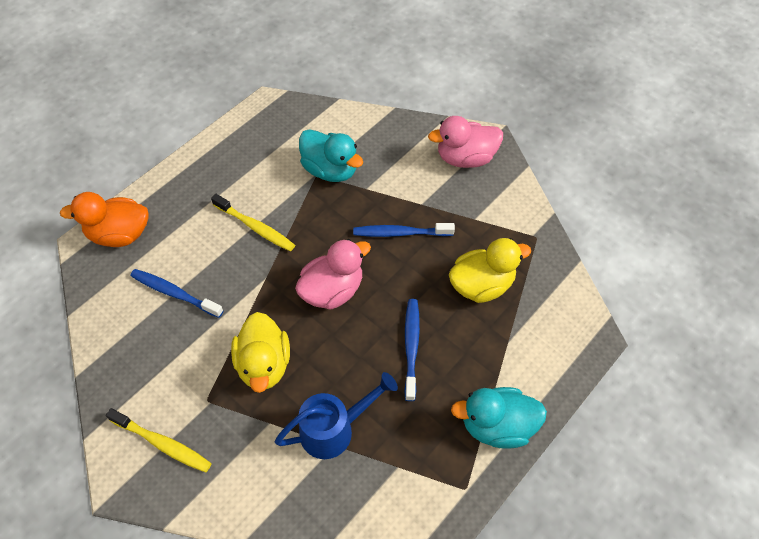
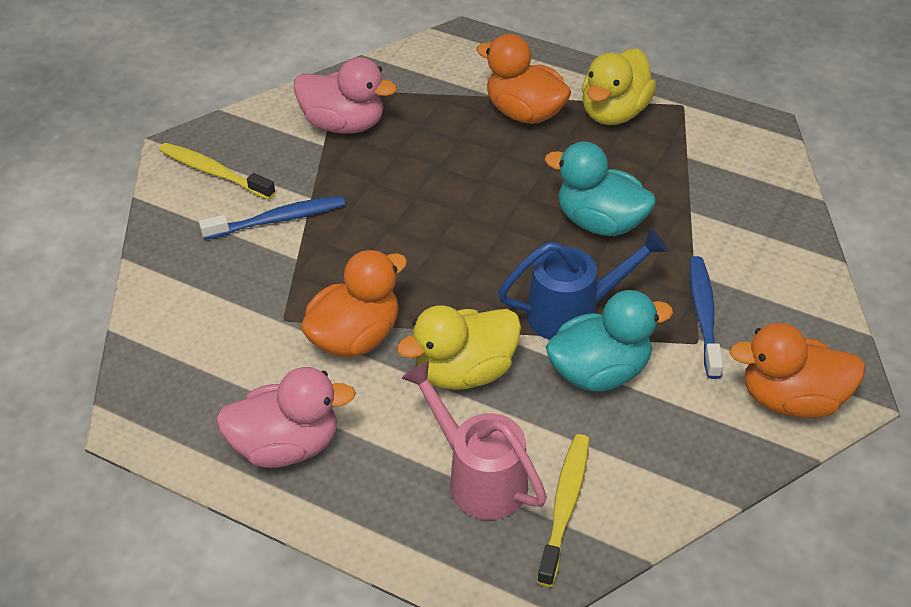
blue toothbrush: [130,269,223,318] [353,223,455,237] [404,299,420,401] = 3 -> [199,196,345,240] [690,256,723,379] = 2
orange duck: [60,192,148,247] = 1 -> [301,249,407,357] [476,34,571,124] [729,323,866,418] = 3
pink watering can: none = 0 -> [402,361,547,520] = 1

